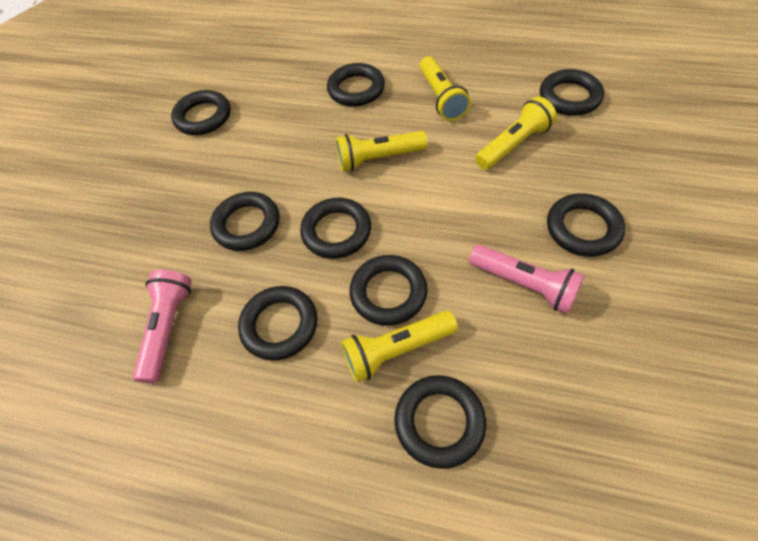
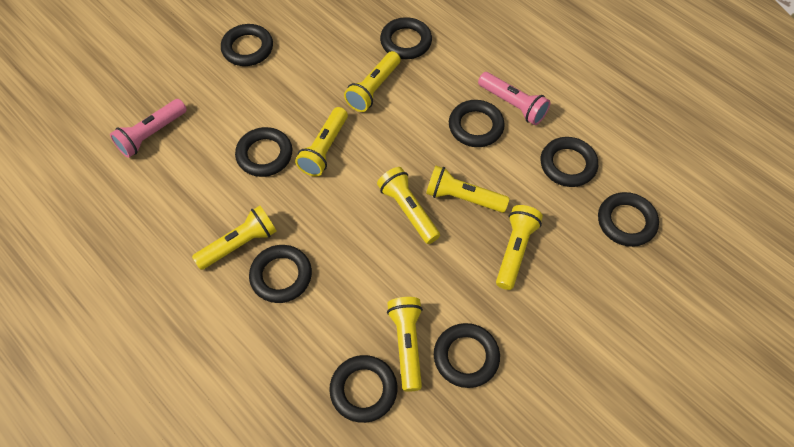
yellow flashlight: [336,131,428,171] [341,311,458,383] [420,56,471,121] [475,96,557,170] = 4 -> [192,206,277,270] [295,107,348,177] [344,51,401,112] [377,167,440,244] [387,297,423,392] [426,166,510,213] [496,205,543,290] = 7

